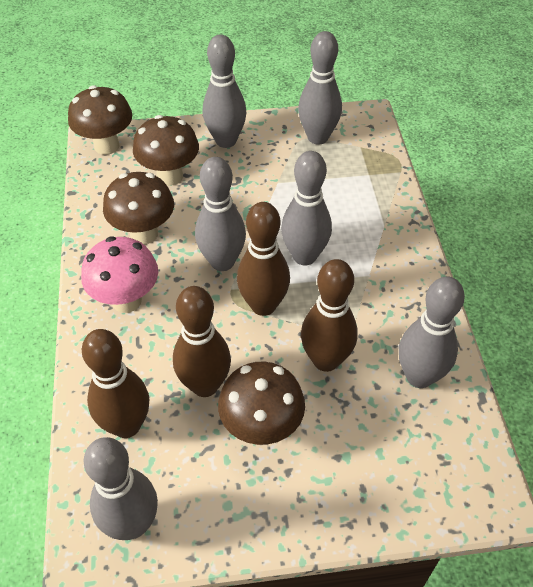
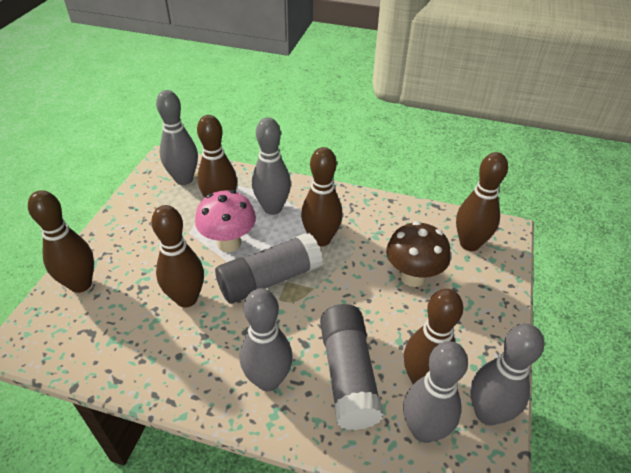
brown bowling pin: [82,329,149,438] [173,286,231,397] [237,202,290,316] [301,259,358,372] = 4 -> [28,190,94,293] [151,205,204,308] [197,115,237,198] [301,147,343,246] [404,289,463,384] [456,152,508,251] = 6
brown mushroom: [68,85,132,155] [103,172,174,244] [133,115,199,186] [218,362,305,445] = 4 -> [386,221,451,287] = 1
grey bowling pin: [84,437,158,540] [195,157,246,271] [203,35,247,148] [281,151,332,265] [298,31,342,145] [399,276,465,388] = 6 -> [156,90,198,185] [240,288,293,391] [252,117,291,215] [403,341,468,443] [470,324,544,426] = 5
grey glue stick: none = 0 -> [215,233,323,303] [320,304,384,430] = 2

